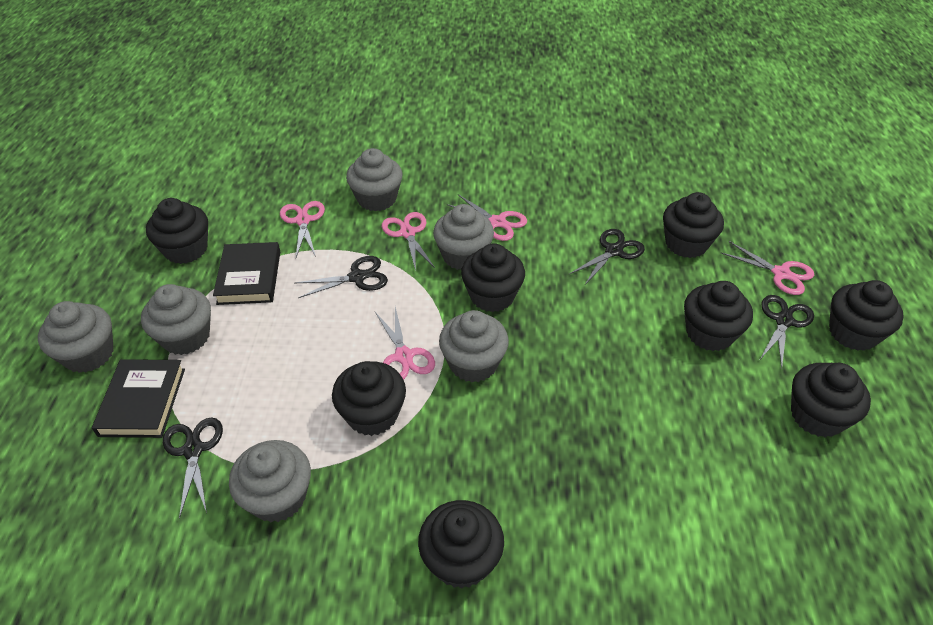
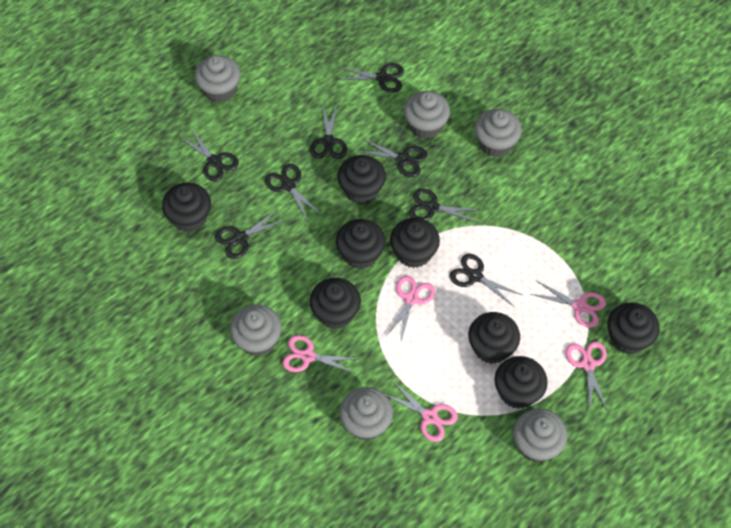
black book: [92,359,185,438] [213,242,280,305] = 2 -> none = 0
black scissors: [163,417,223,519] [295,256,388,298] [569,229,645,285] [760,295,814,370] = 4 -> [180,128,239,182] [215,209,286,259] [265,164,321,221] [310,104,347,159] [337,63,404,93] [358,138,427,177] [409,189,480,223] [450,254,522,306] = 8

